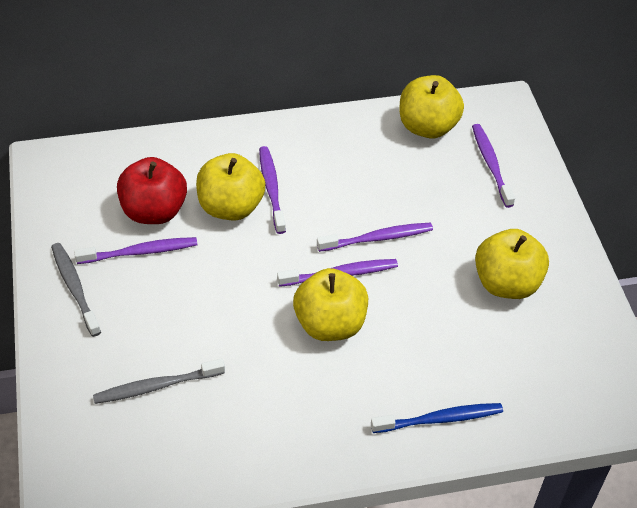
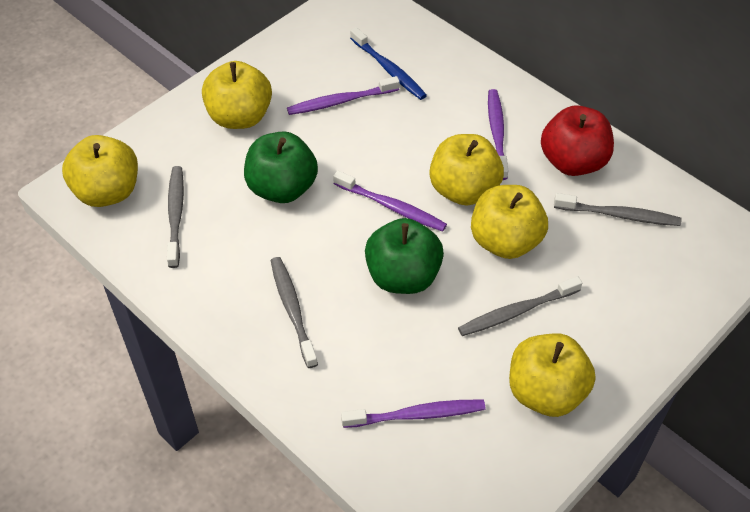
green apple: none = 0 -> [244,131,318,203] [365,218,444,294] = 2
grey toothbrush: [51,243,101,337] [93,359,225,404] = 2 -> [167,166,184,268] [271,257,318,368] [458,276,582,336] [554,193,682,226] = 4
purple toothbrush: [74,237,197,264] [259,146,286,234] [277,259,398,287] [317,223,433,252] [472,124,515,208] = 5 -> [287,76,400,115] [333,171,447,232] [341,400,486,428] [488,89,508,180] = 4
yellow apple: [196,153,265,220] [293,268,368,341] [400,75,464,139] [475,229,549,299] = 4 -> [62,135,138,207] [202,61,272,129] [429,134,504,205] [471,185,548,259] [509,333,596,417] = 5

